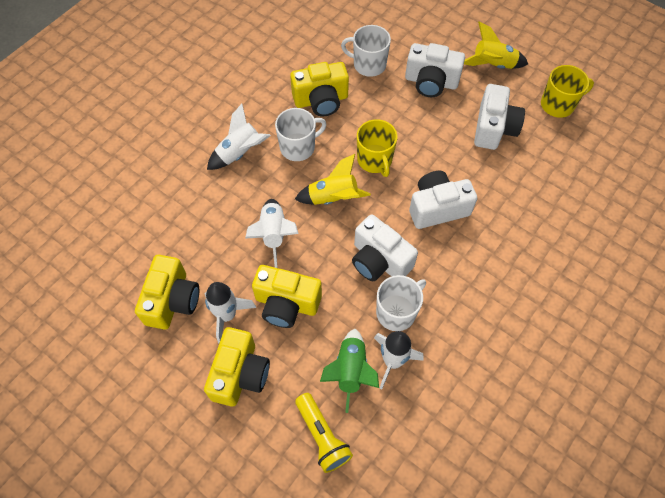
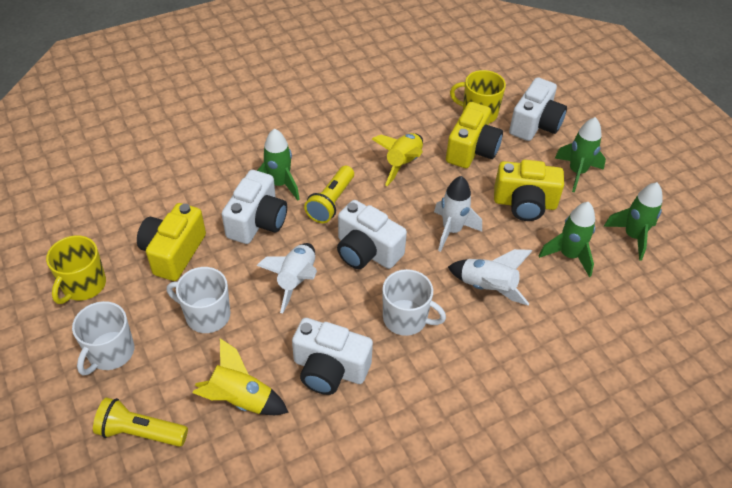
green rocket: [320,329,379,413] = 1 -> [257,129,300,201] [539,202,595,277] [555,117,606,192] [604,182,663,260] = 4
white rocket: [205,282,256,343] [207,104,271,170] [245,199,299,268] [374,331,424,389] = 4 -> [256,243,317,313] [434,176,482,252] [448,249,532,305] = 3
yellow camera: [135,255,199,330] [204,327,270,406] [252,265,322,328] [290,62,349,117] = 4 -> [137,203,206,281] [446,102,503,168] [494,160,564,221] = 3
yellow flashlight: [295,393,353,473] = 1 -> [93,397,188,447] [304,166,354,223] = 2

